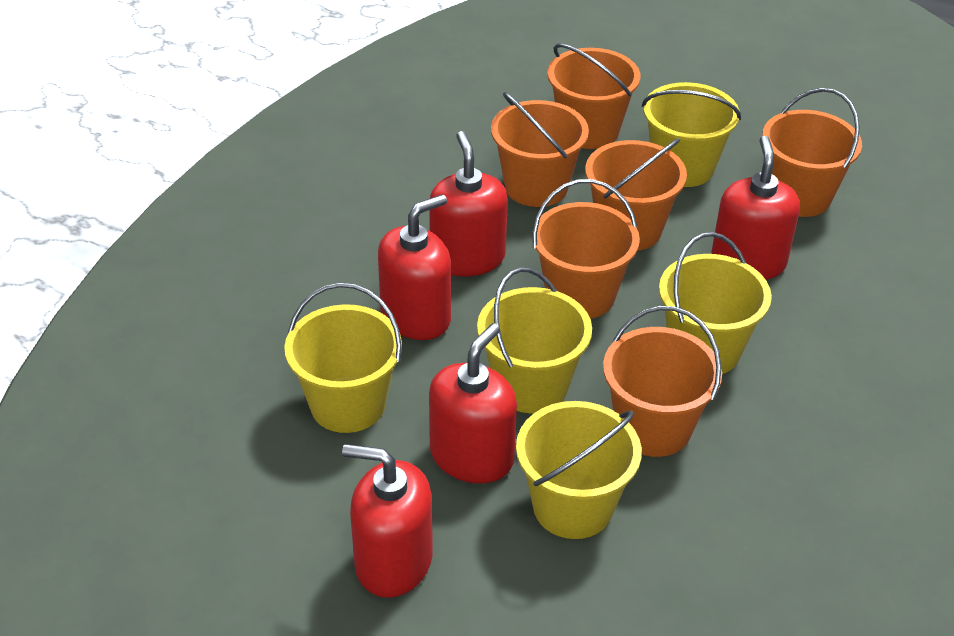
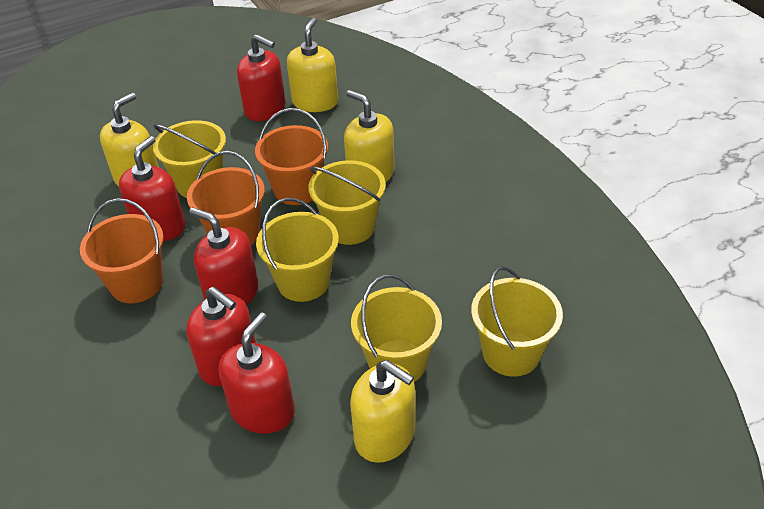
orange bucket: [491,92,589,207] [532,179,640,319] [547,43,640,149] [585,138,687,251] [603,306,722,457] [762,88,862,217] = 6 -> [80,198,164,303] [187,151,265,245] [255,108,328,205] = 3
yellow soap dispenser: none = 0 -> [100,93,159,187] [287,18,338,112] [344,90,394,183] [350,360,415,463] = 4

